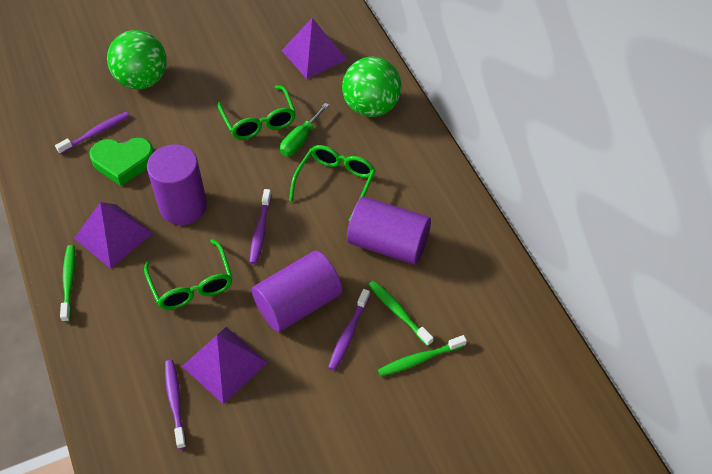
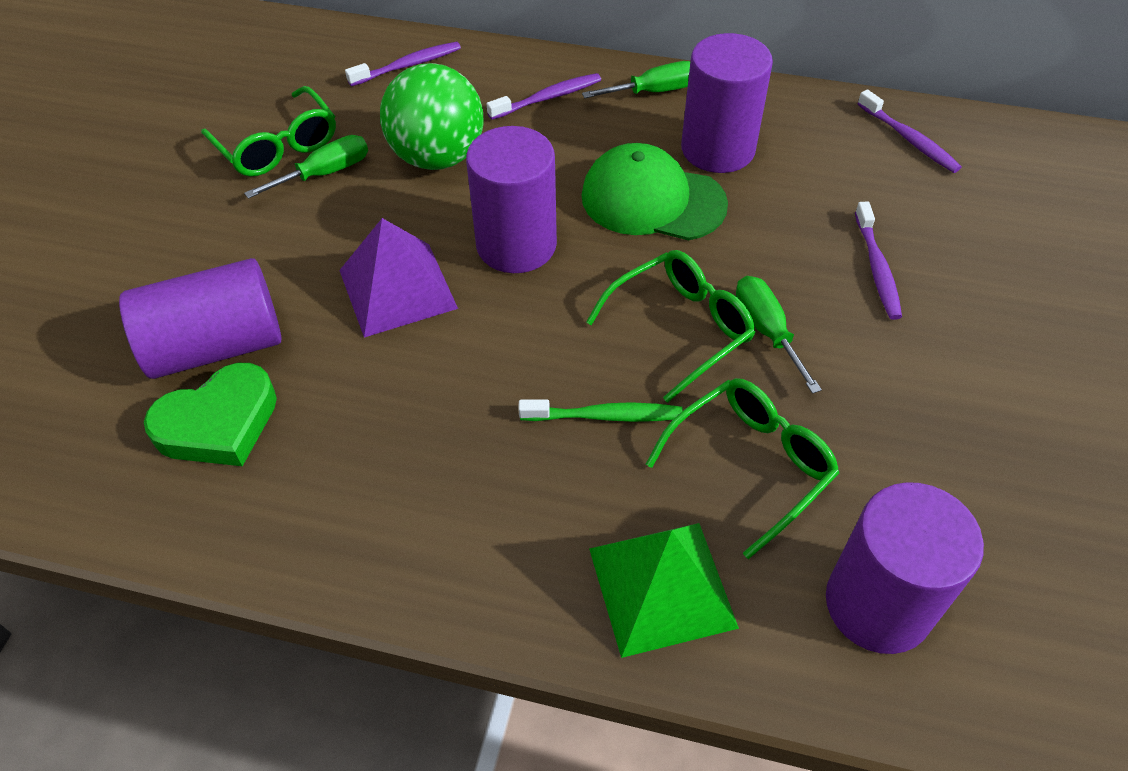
green ball: [107,30,167,89] [342,57,402,117] = 2 -> [380,63,484,170] = 1
green cap: none = 0 -> [581,143,728,241] = 1
green pyramid: none = 0 -> [589,523,739,658] = 1
green screwdriver: [280,103,329,156] = 1 -> [244,135,368,199] [582,61,690,98] [736,276,822,394] = 3
green toothbrush: [60,245,75,322] [369,280,434,346] [378,335,467,376] = 3 -> [518,399,683,422] = 1
purple cylinder: [147,144,207,225] [252,251,342,332] [347,197,431,264] = 3 -> [119,258,281,379] [466,126,557,273] [681,33,773,173] [826,482,984,654] = 4
purple pyramid: [74,202,153,269] [182,327,268,404] [281,18,347,79] = 3 -> [339,218,458,338] = 1

